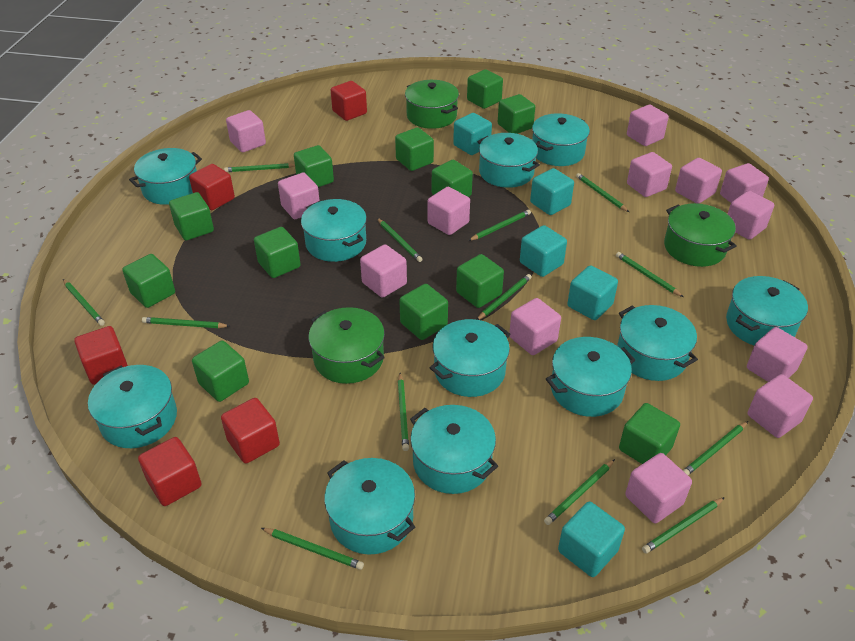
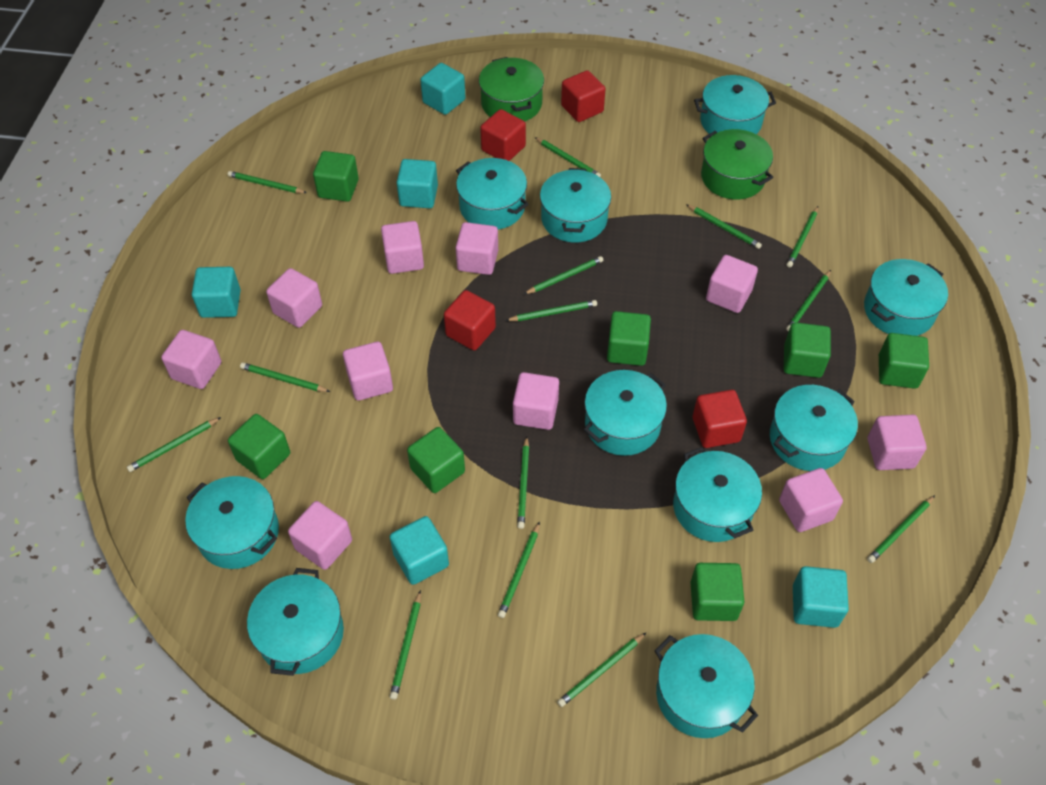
green cube: [122,254,175,308] [169,192,214,240] [192,340,249,402] [254,227,300,278] [294,145,334,187] [395,127,434,171] [399,284,448,340] [432,160,473,197] [456,254,504,308] [467,69,503,109] [498,94,535,134] [619,403,680,464] = 12 -> [228,414,290,479] [313,151,359,202] [407,427,465,493] [607,311,651,366] [690,563,744,621] [784,322,831,378] [879,333,929,389] = 7
green pencil: [63,279,105,326] [142,317,230,328] [224,163,295,172] [261,528,364,570] [377,218,423,262] [398,373,409,451] [468,210,531,241] [477,274,531,320] [544,459,615,525] [576,173,629,212] [616,252,683,297] [642,497,725,554] [683,421,748,475] = 13 -> [127,417,221,472] [228,171,307,193] [240,362,330,392] [390,590,421,700] [498,521,540,618] [505,300,597,321] [517,436,529,529] [524,256,603,294] [535,137,601,177] [557,633,646,707] [686,204,762,249] [786,270,831,331] [787,206,818,268] [867,495,935,563] = 14
green pot: [309,307,385,384] [405,80,459,129] [664,203,736,267] = 3 -> [479,57,544,122] [701,129,773,200] = 2
pink cube: [226,110,266,152] [278,173,320,219] [360,244,407,298] [428,187,470,235] [509,298,561,355] [625,453,692,523] [627,104,669,146] [627,152,672,197] [675,158,722,204] [720,163,769,203] [728,191,774,240] [747,327,808,382] [748,374,813,438] = 13 -> [161,330,221,389] [266,268,322,328] [288,501,352,570] [343,342,393,401] [381,221,424,274] [455,222,498,275] [513,372,559,430] [706,255,758,313] [779,468,843,532] [867,415,927,470] = 10
red cube: [74,326,128,385] [138,437,202,506] [189,164,235,210] [221,398,280,464] [331,81,367,121] = 5 -> [444,290,496,350] [480,109,526,161] [561,70,605,122] [693,390,747,448] = 4
turquoise pot: [88,365,177,448] [129,148,202,205] [301,199,367,262] [324,458,415,555] [410,405,498,494] [430,319,510,397] [477,133,540,188] [532,113,590,166] [546,337,635,417] [617,305,698,381] [726,276,808,346] = 11 -> [185,476,279,569] [247,568,344,676] [456,158,529,230] [540,168,611,242] [584,370,667,456] [654,634,758,738] [673,447,762,542] [694,75,776,134] [770,385,858,471] [864,259,948,336] = 10

